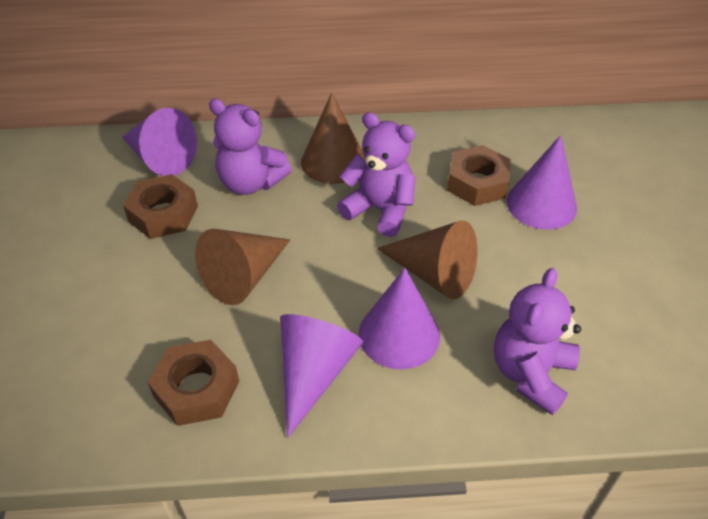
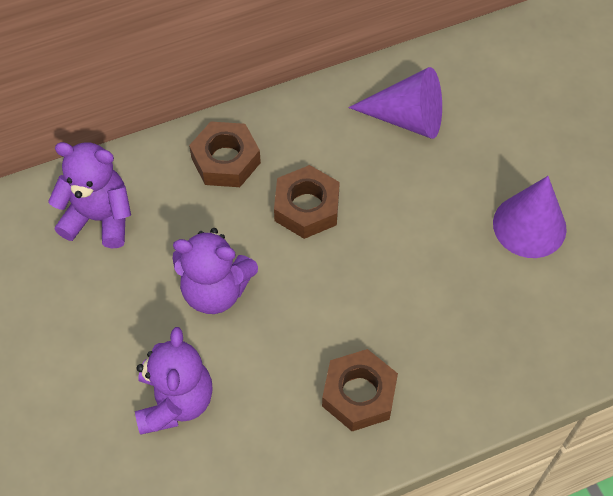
brown cone: [195,229,290,305] [301,93,366,184] [377,221,478,299] = 3 -> none = 0
purple cone: [122,108,197,176] [281,314,363,438] [359,268,440,370] [507,135,577,230] = 4 -> [348,67,442,139] [493,176,567,258] = 2

